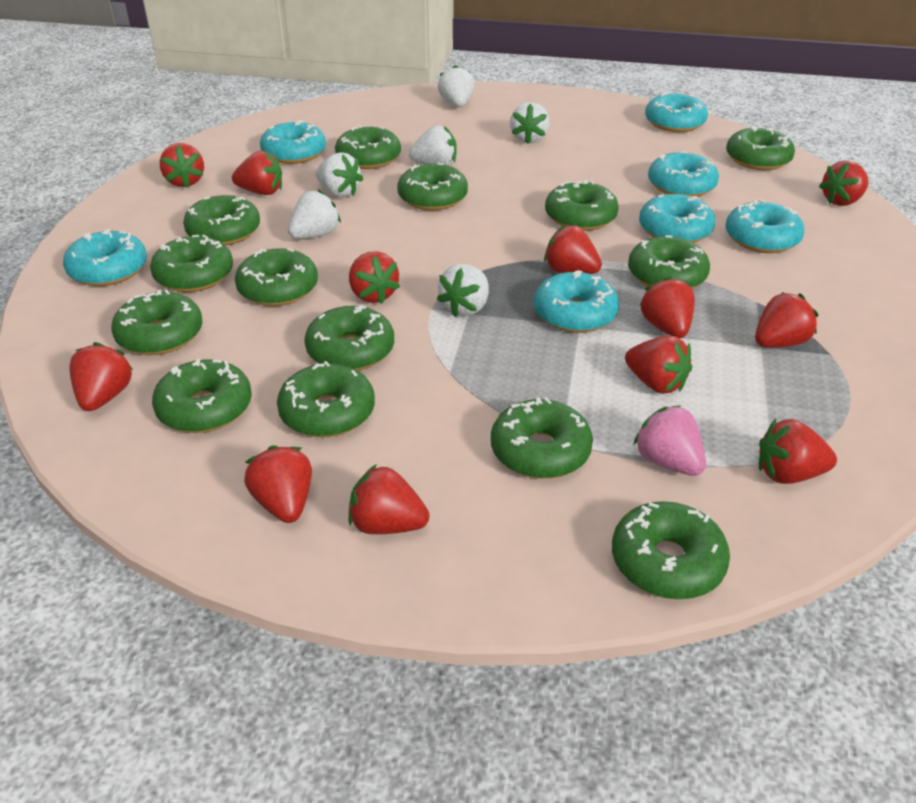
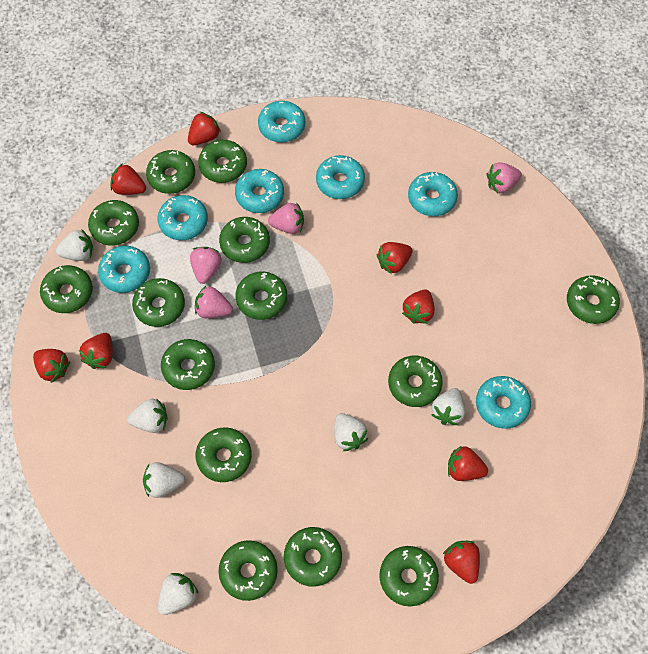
pink strawberry: [633,405,706,476] = 1 -> [190,247,222,284] [195,286,233,318] [268,202,304,234] [487,162,522,193] = 4
red strawberry: [69,342,133,411] [160,143,204,187] [232,151,282,195] [244,445,312,523] [349,251,400,304] [349,464,429,534] [544,225,602,274] [625,336,692,394] [639,276,695,338] [755,292,818,348] [759,419,837,484] [819,160,869,206] = 12 -> [33,349,70,383] [79,333,113,369] [110,163,146,195] [188,112,221,145] [377,242,413,274] [402,289,434,324] [443,541,480,584] [448,446,488,481] = 8

